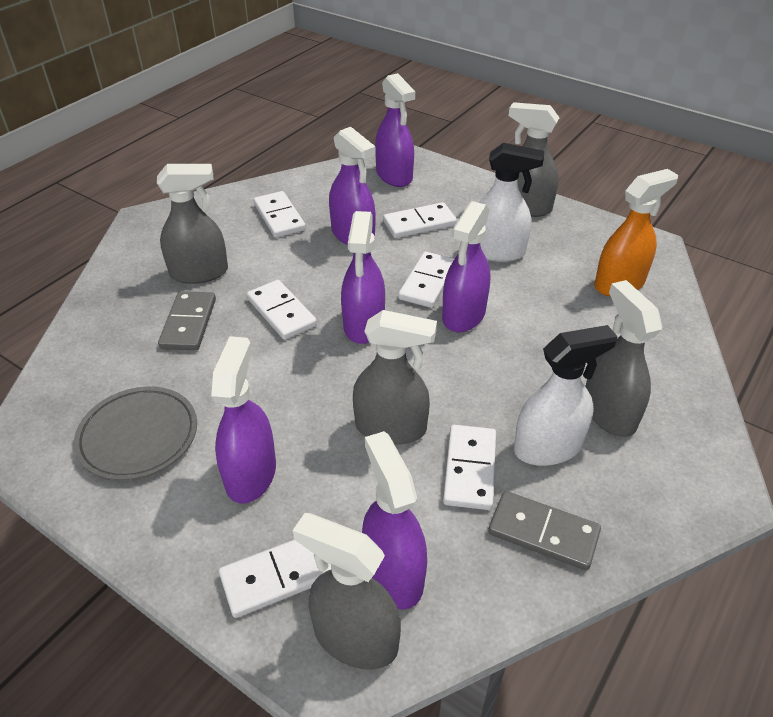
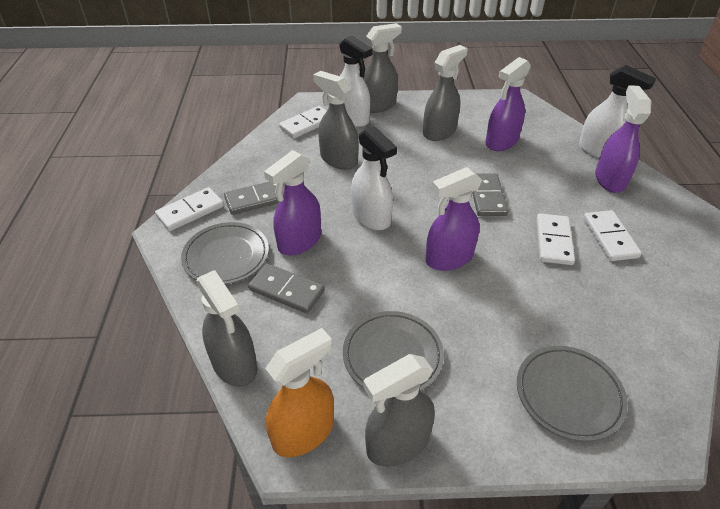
grey domino: [158,291,216,350] [488,491,601,570] = 2 -> [224,181,285,215] [248,263,325,314] [472,173,508,216] = 3
grey plate: [74,386,197,480] = 1 -> [181,222,269,284] [343,311,444,391] [517,346,628,442] = 3
purple spray bottle: [211,336,276,504] [329,127,376,245] [341,211,385,344] [362,431,427,610] [375,73,415,187] [442,201,490,332] = 6 -> [264,150,321,255] [426,167,482,271] [485,57,531,151] [595,85,652,193] = 4
white domino: [219,540,331,618] [247,280,317,340] [254,191,306,238] [383,202,457,238] [398,252,455,308] [443,425,496,510] = 6 -> [155,187,224,231] [279,106,327,138] [537,214,575,265] [583,210,642,261] = 4
white spray bottle: [478,143,544,262] [514,325,618,466] = 2 -> [339,36,373,127] [351,126,397,230] [579,65,656,158] = 3

